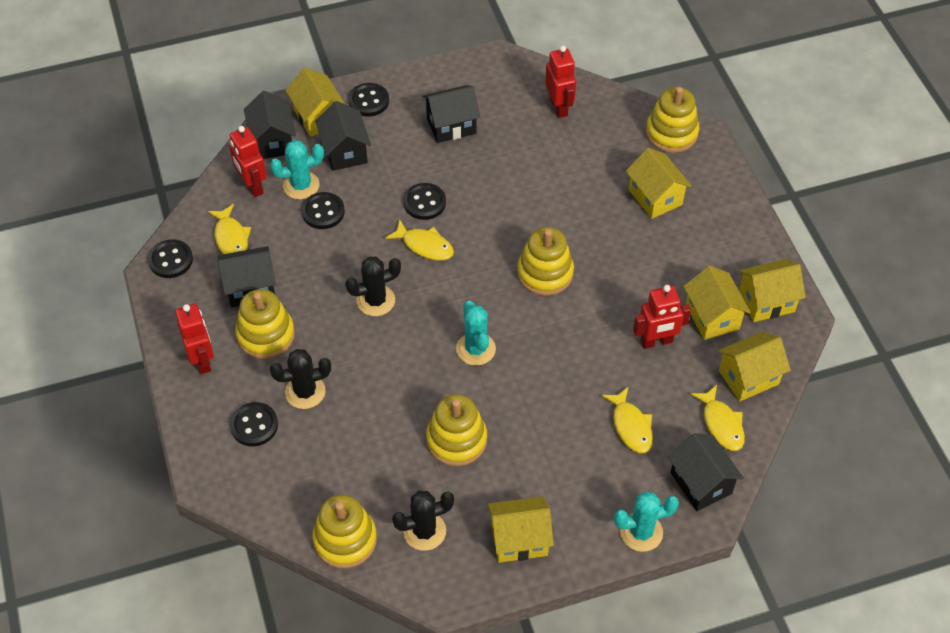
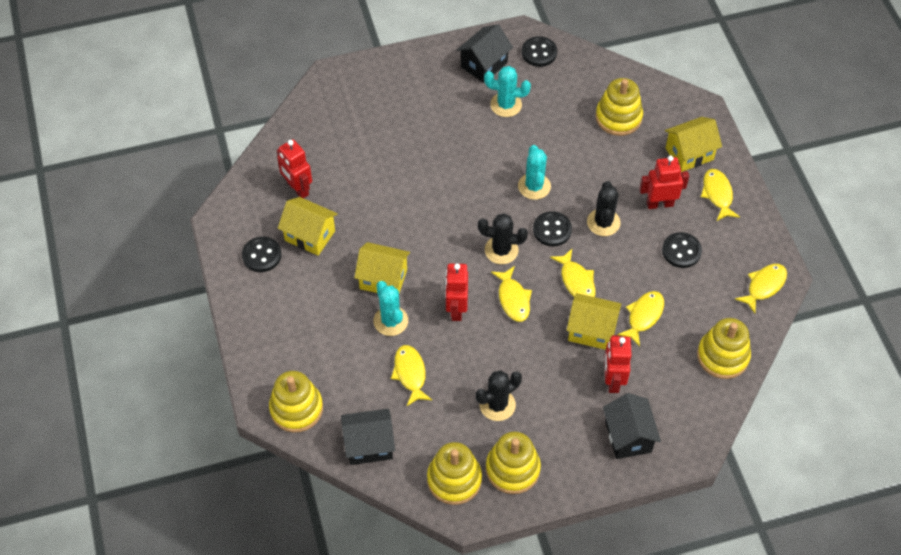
black button: [148,240,193,278] [230,402,278,446] [301,192,345,229] [349,83,389,116] [403,183,446,220] = 5 -> [242,236,281,272] [522,36,557,67] [533,211,572,246] [662,232,702,268] = 4
black house: [218,246,276,308] [244,91,296,159] [315,101,371,171] [422,85,480,143] [668,433,744,511] = 5 -> [341,409,395,465] [457,24,513,83] [603,393,661,459] = 3
yellow fish: [208,204,251,254] [385,219,454,261] [601,387,653,453] [690,385,745,451] = 4 -> [391,345,432,406] [491,266,532,322] [550,249,596,297] [617,291,664,347] [701,169,740,221] [735,264,787,314] = 6
yellow house: [286,68,345,137] [488,496,554,563] [626,148,692,219] [683,266,751,340] [718,332,791,401] [739,259,806,322] = 6 -> [278,197,338,256] [354,242,410,293] [567,293,621,350] [665,117,722,172] = 4

